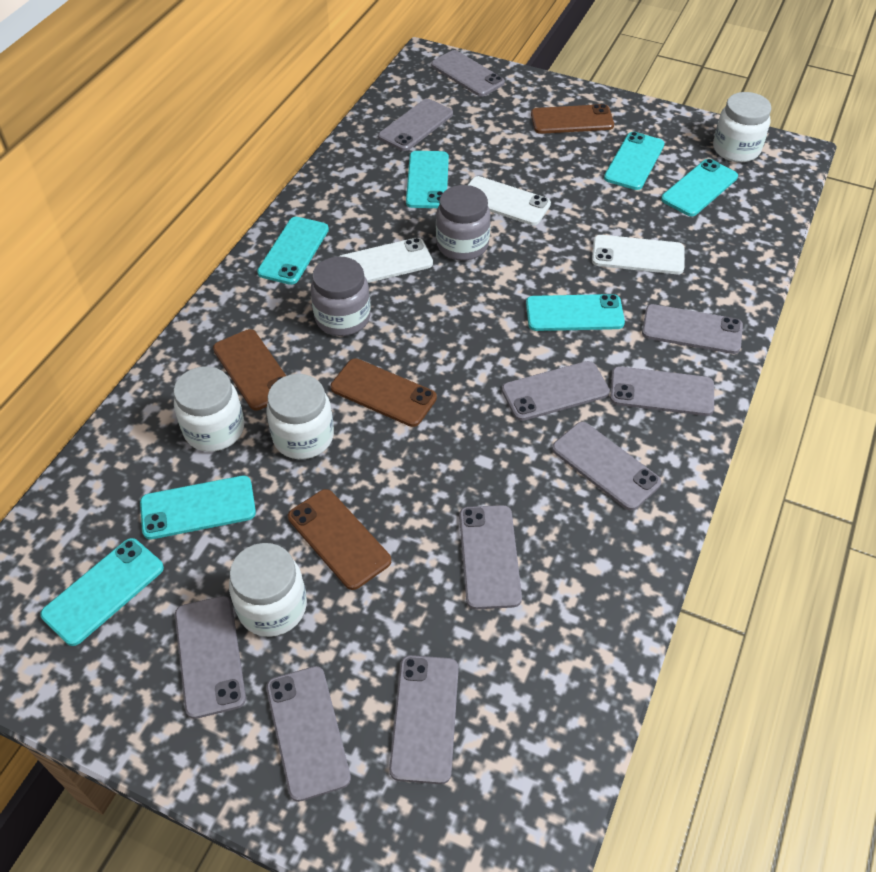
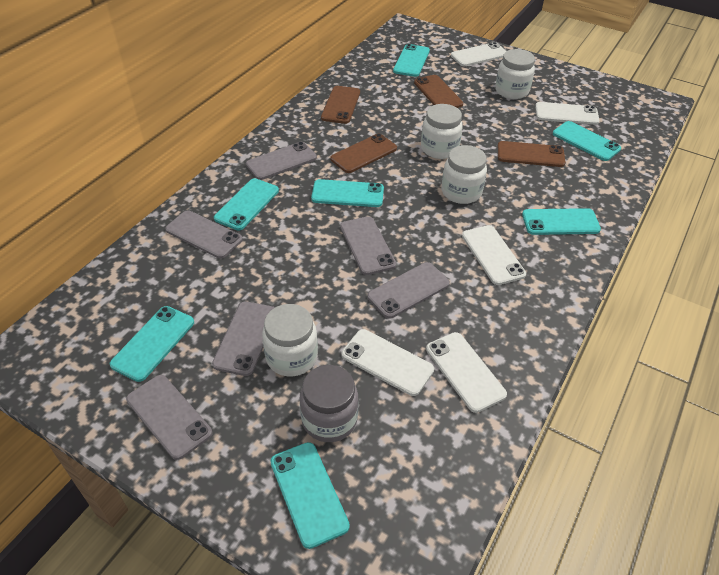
grey jar: [311,257,370,336] [436,185,491,261] = 2 -> [299,365,358,442] = 1
grey phone: [175,596,246,719] [266,666,351,802] [378,99,453,151] [389,655,459,784] [431,50,505,97] [459,505,522,609] [502,361,610,421] [552,422,661,511] [610,366,714,416] [642,304,743,354] = 10 -> [126,375,212,460] [165,210,243,259] [212,301,275,376] [246,142,317,180] [340,216,396,275] [367,262,450,319] = 6
white phone: [339,238,433,283] [468,176,551,225] [592,235,685,274] = 3 -> [341,329,434,396] [426,332,507,413] [451,42,506,67] [462,225,526,285] [535,102,600,125] = 5

